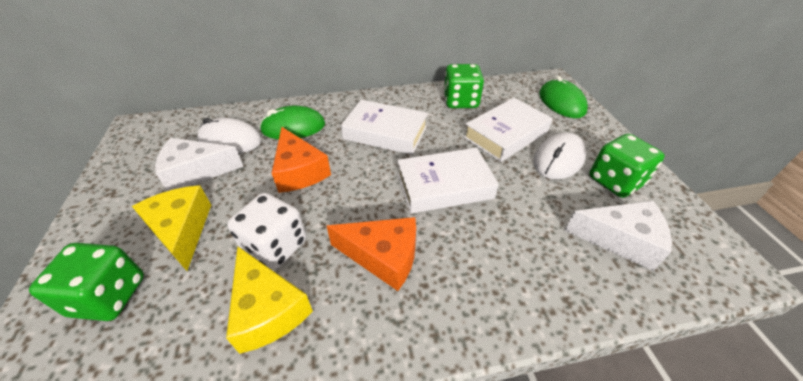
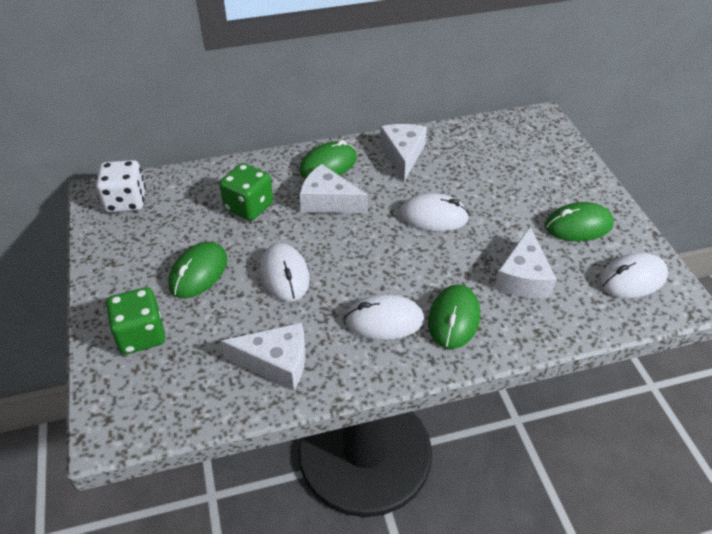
green dice: [29,243,144,321] [444,64,484,108] [590,134,665,198] = 3 -> [106,287,165,354] [219,163,273,221] = 2
green mouse: [260,106,325,139] [539,76,588,118] = 2 -> [168,242,227,298] [299,140,357,179] [428,284,480,349] [545,202,614,241] = 4
orange cheese: [272,127,331,193] [327,217,416,291] = 2 -> none = 0
white book: [341,100,428,155] [397,148,499,214] [463,98,553,162] = 3 -> none = 0
white cheese: [155,138,244,191] [564,201,672,271] = 2 -> [221,323,305,390] [300,164,368,213] [380,124,427,181] [495,227,557,298] = 4
white mouse: [197,118,261,153] [534,132,586,180] = 2 -> [260,243,310,302] [345,294,424,340] [399,193,470,231] [599,252,668,298] = 4
yellow cheese: [132,185,211,271] [226,247,313,354] = 2 -> none = 0

